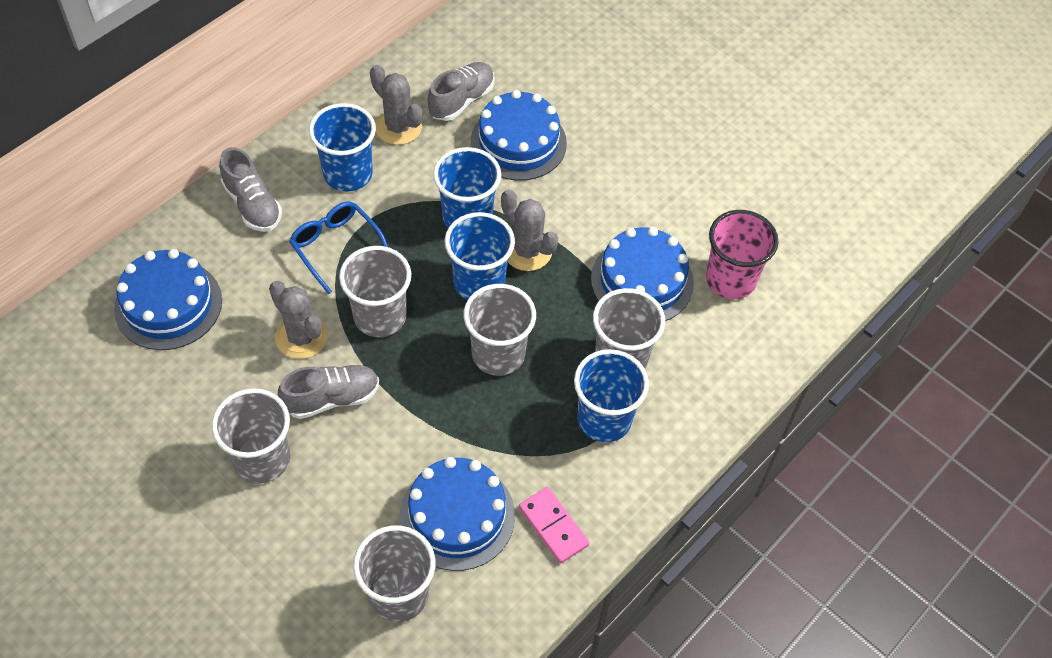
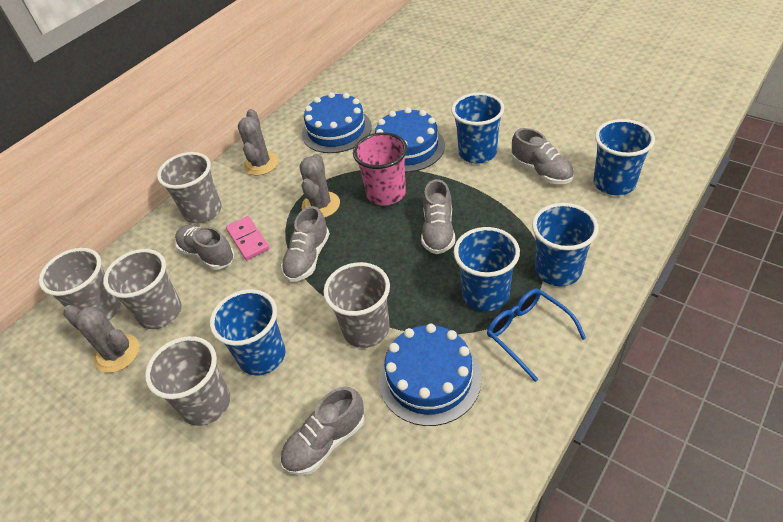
blue cake: [114,249,222,350] [399,457,515,571] [471,90,567,181] [591,227,694,321] = 4 -> [302,92,372,153] [375,107,445,172] [379,324,482,426] = 3
blue cup: [309,103,376,192] [433,147,501,228] [445,212,515,300] [574,349,649,443] = 4 -> [210,289,286,376] [452,93,504,164] [454,227,520,311] [532,203,598,286] [593,119,655,195] = 5
grey shoe: [219,147,282,232] [278,364,379,419] [428,62,494,121] = 3 -> [175,225,235,270] [280,387,365,475] [281,206,330,282] [421,179,455,254] [512,128,574,184] = 5

